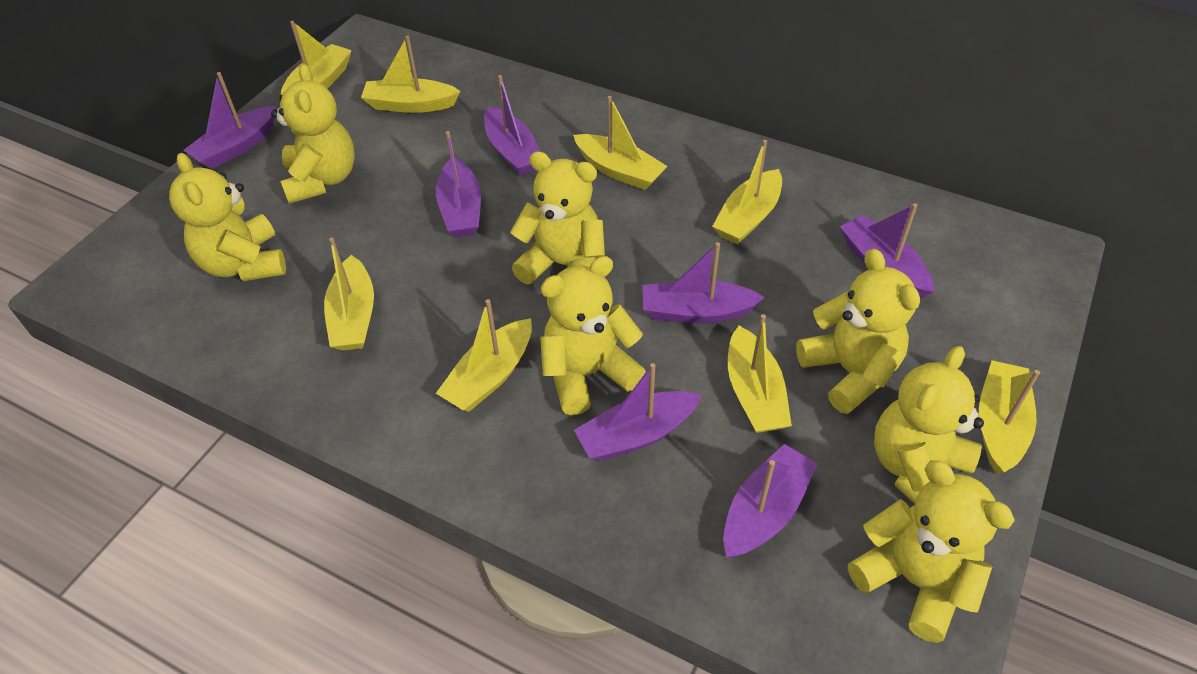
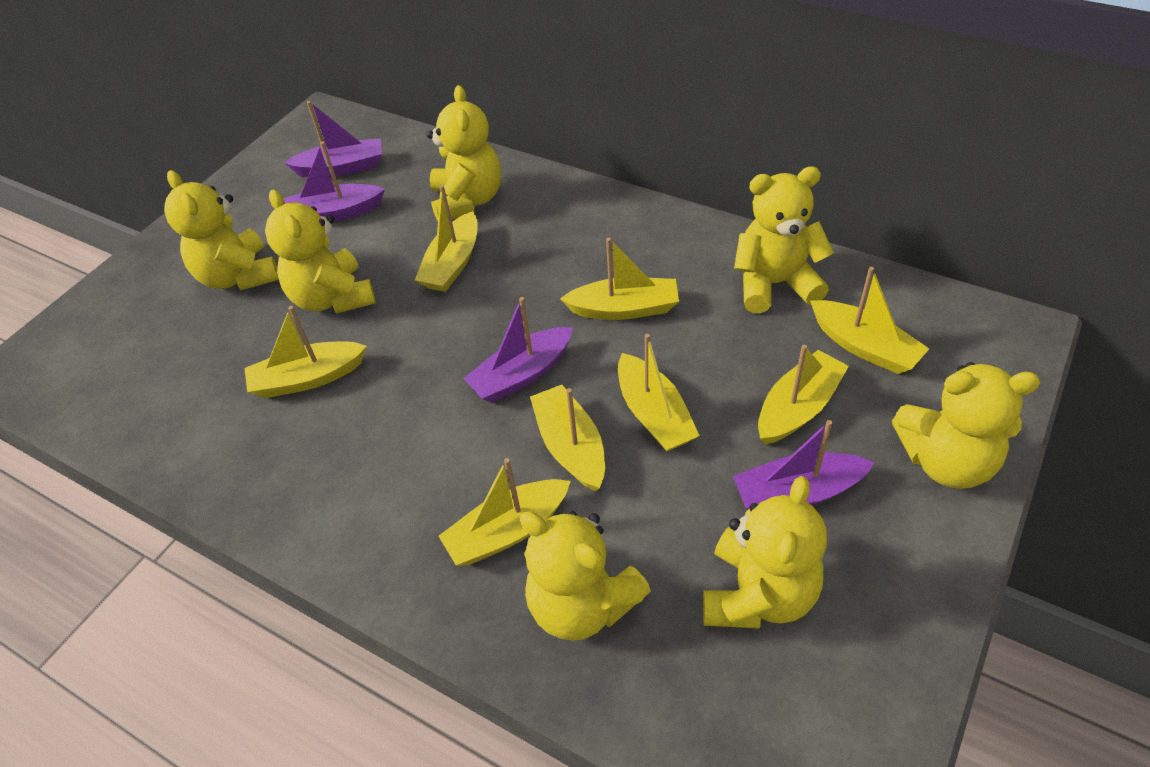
purple boat: [183,72,276,169] [436,131,481,237] [484,75,540,176] [574,363,702,461] [643,242,765,324] [723,444,818,558] [840,203,934,299] = 7 -> [283,142,385,221] [284,101,382,177] [463,297,573,403] [733,420,875,509] = 4

